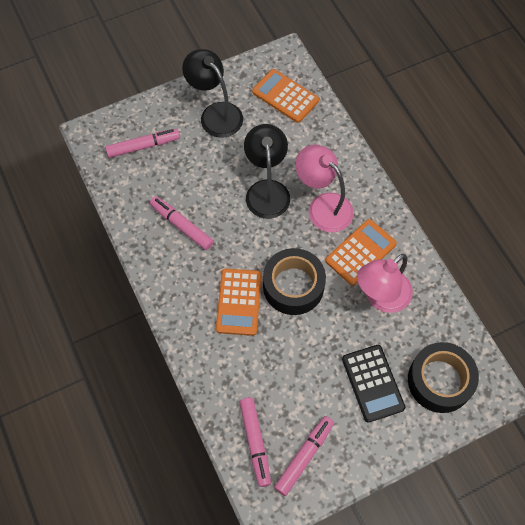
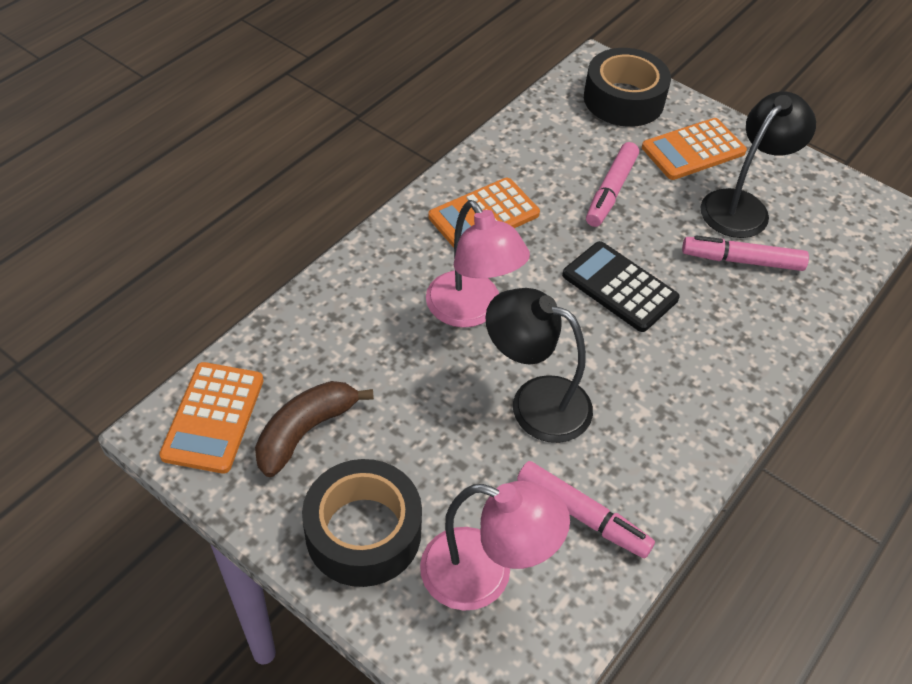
brown banana: none = 0 -> [255,381,374,477] = 1
pink marker: [105,129,180,158] [150,196,214,250] [239,398,271,487] [274,416,334,496] = 4 -> [517,461,655,558] [586,142,639,227] [682,235,809,271] = 3

